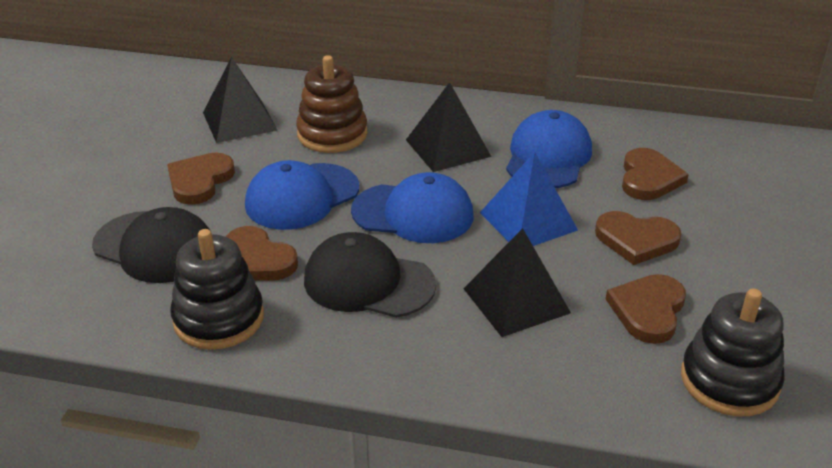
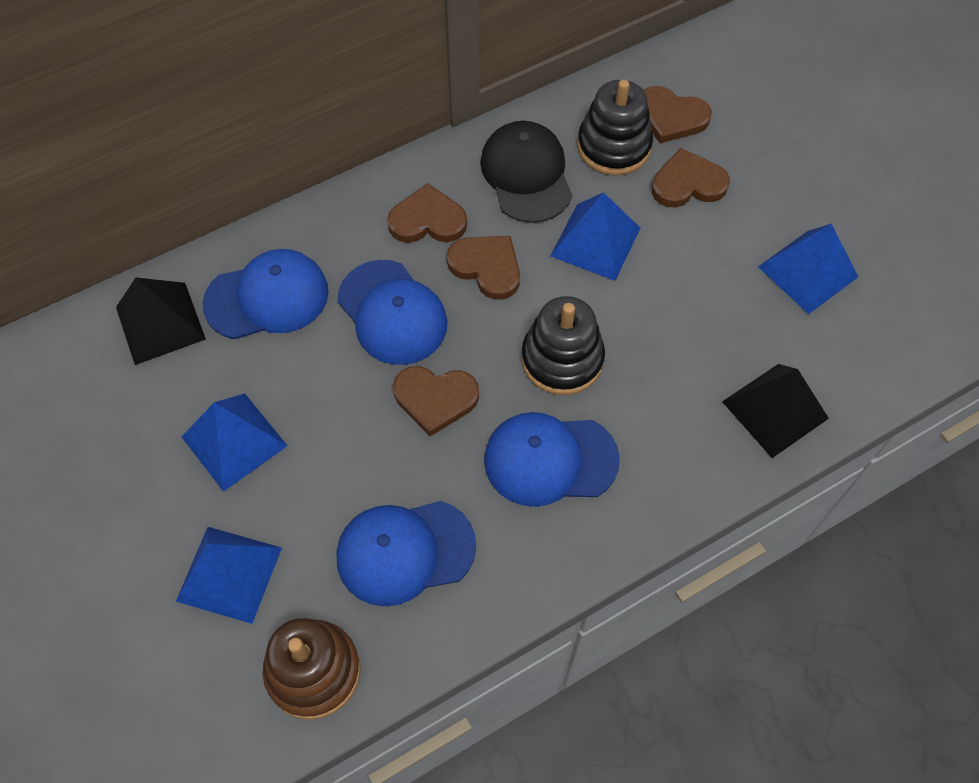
black cap: [92,207,210,283] [304,232,436,318] = 2 -> [480,121,572,223] = 1
black pyramid: [203,57,278,143] [406,82,491,172] [463,228,571,337] = 3 -> [116,277,206,365] [722,364,829,458] = 2
blue cap: [245,160,359,230] [351,172,473,243] [506,110,592,188] = 3 -> [203,249,329,339] [337,501,476,606] [338,260,447,365] [484,412,620,507] = 4
blue pyramid: [480,152,578,246] = 1 -> [176,527,282,624] [182,393,287,492] [550,192,640,281] [758,224,858,315] = 4

